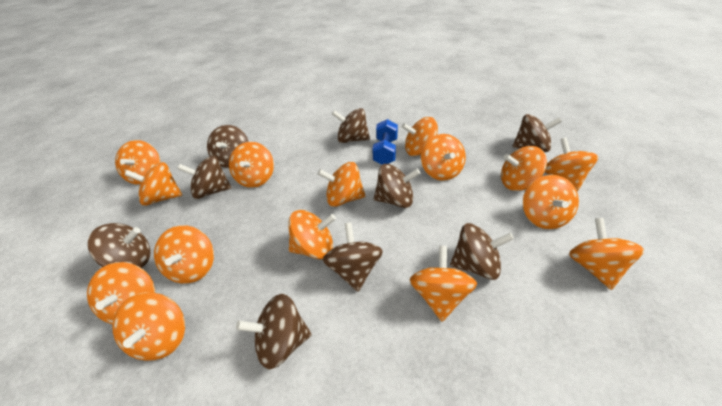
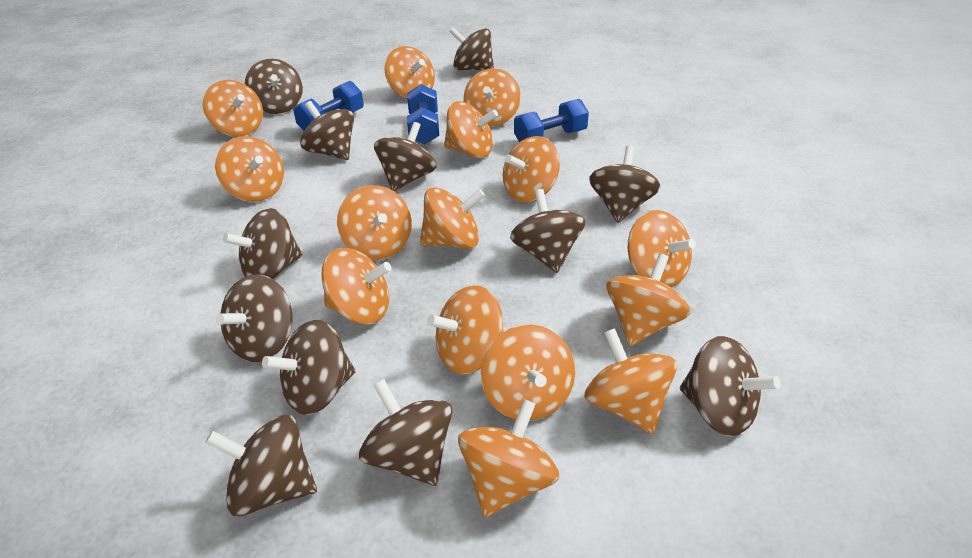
blue dumbbell: [372,119,398,164] = 1 -> [293,81,364,131] [407,84,439,144] [514,99,589,142] = 3
brown spinning top: [88,223,150,268] [177,156,231,199] [207,125,249,168] [236,294,312,369] [323,222,383,292] [332,108,370,143] [374,164,421,208] [450,223,514,280] [513,114,562,152] = 9 -> [205,415,317,516] [216,274,292,362] [223,208,302,279] [245,59,303,114] [262,320,355,415] [300,101,354,160] [359,379,452,486] [374,122,437,191] [450,27,494,70] [510,189,585,273] [589,146,660,223] [680,336,780,436] = 12

